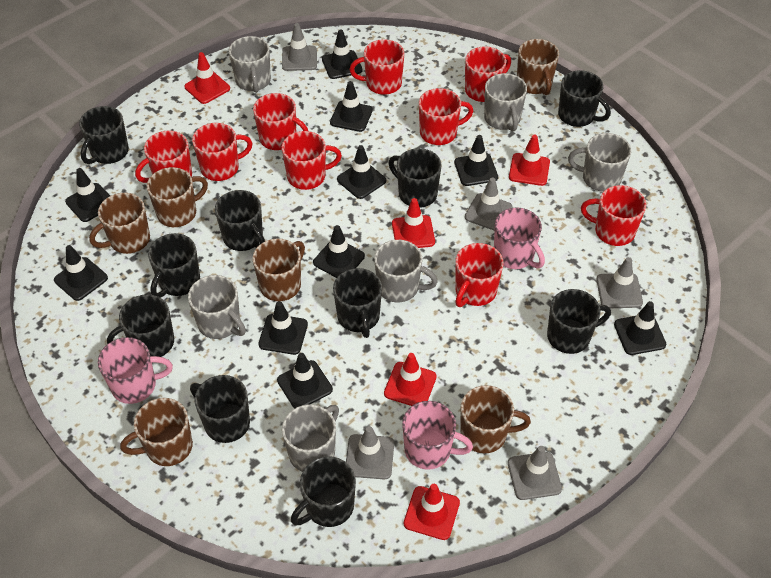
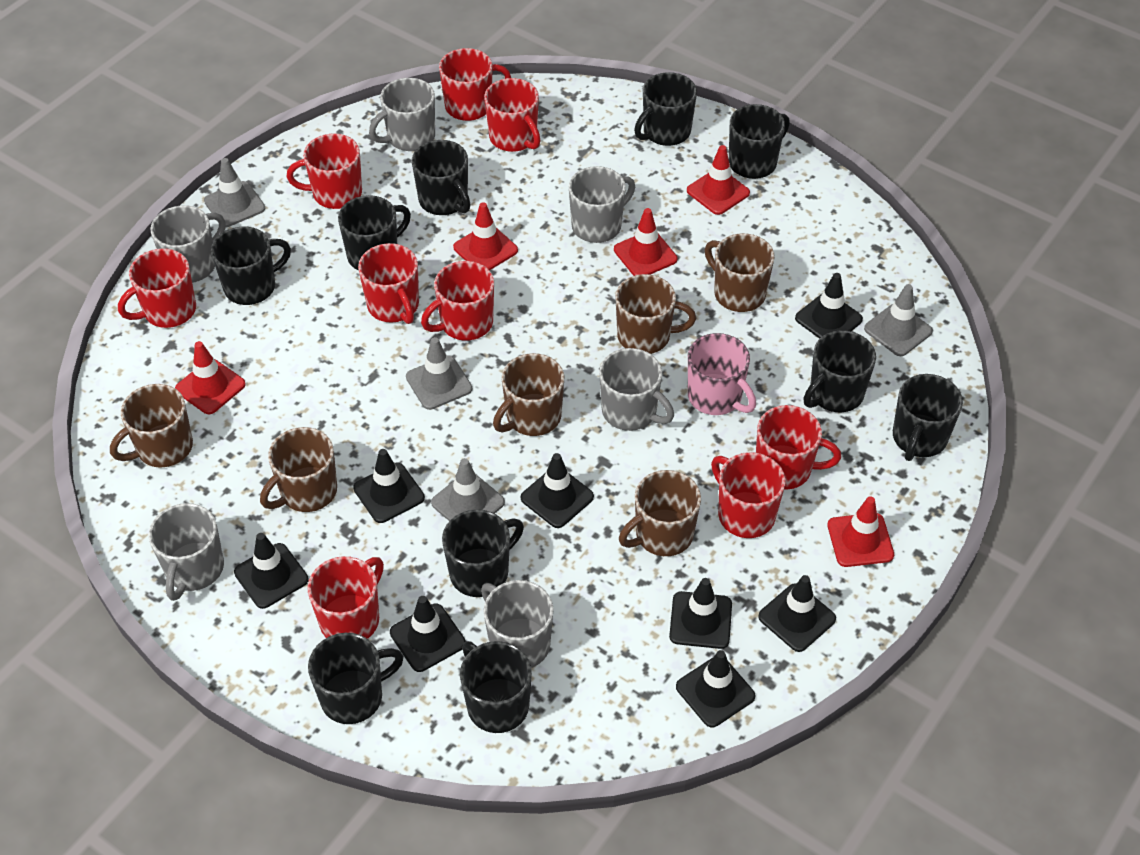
black traffic cone: [54,245,108,301] [65,168,110,222] [258,301,308,355] [277,353,333,409] [313,225,365,278] [322,29,363,79] [330,81,373,132] [337,145,386,199] [454,135,498,186] [614,301,666,355] = 10 -> [234,533,309,609] [353,449,425,523] [390,596,466,672] [521,453,594,528] [669,578,732,649] [676,650,755,727] [758,575,836,652] [795,273,863,339] = 8
grey traffic cone: [282,23,317,71] [346,426,394,479] [465,178,513,231] [508,446,562,500] [596,257,643,308] = 5 -> [204,158,265,227] [406,337,472,410] [431,458,505,521] [864,284,933,356] = 4
pink mug: [98,337,173,404] [402,401,473,470] [494,207,545,269] = 3 -> [688,333,756,415] = 1

